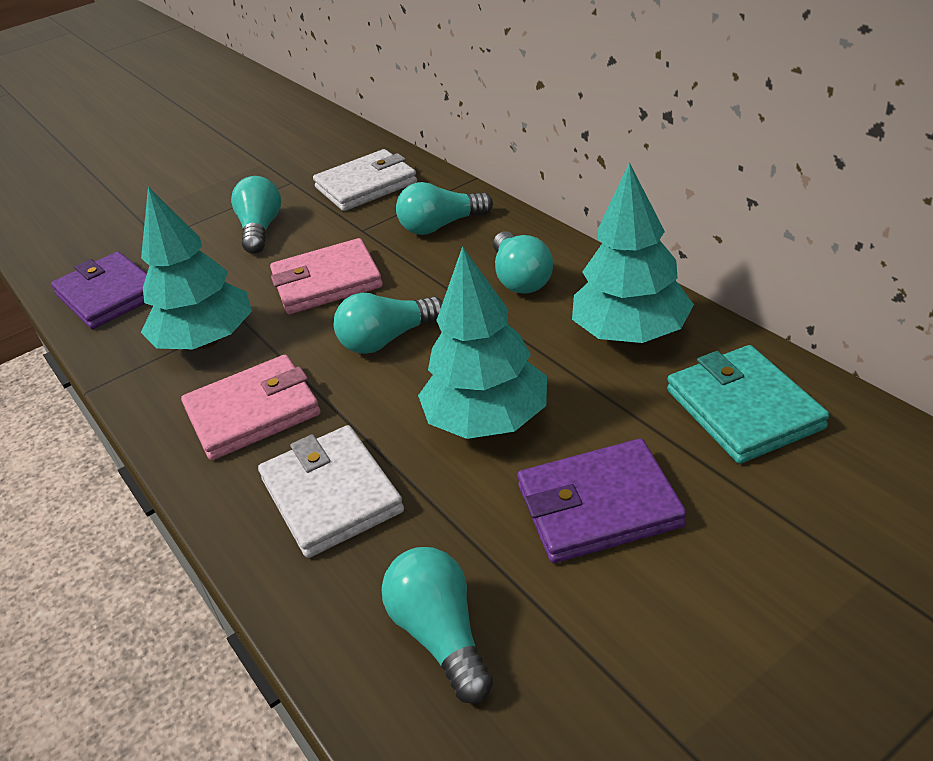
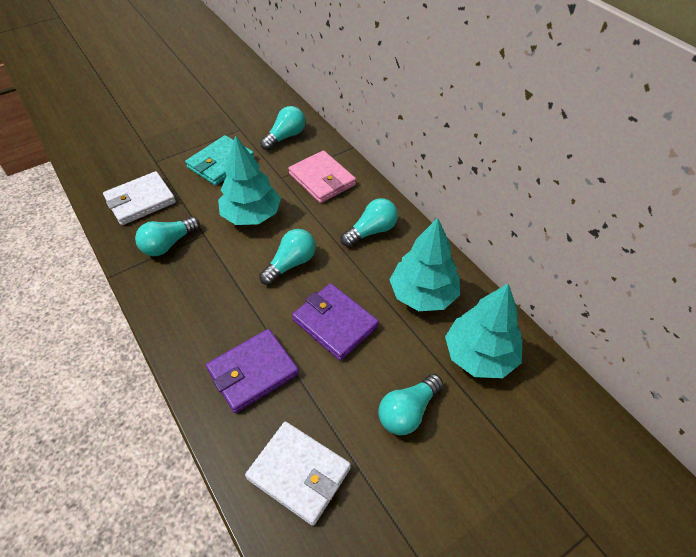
pink wallet: [181,355,321,460] [270,238,383,314] = 2 -> [288,150,356,203] = 1

